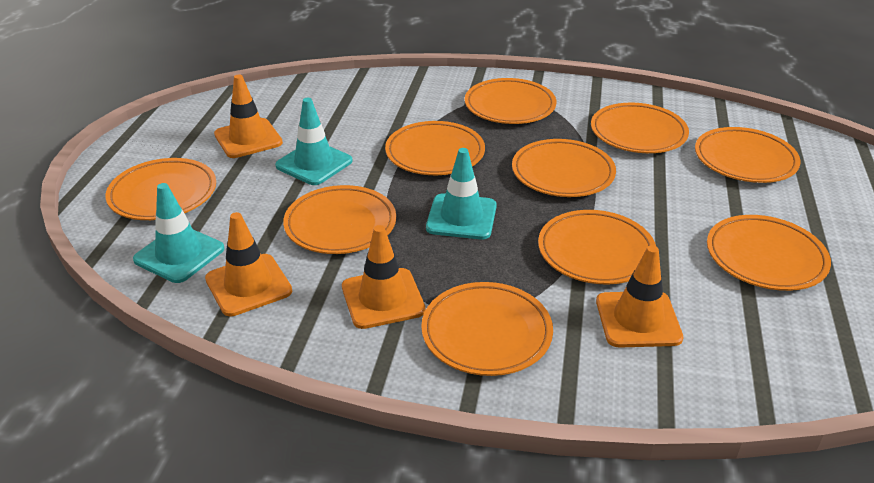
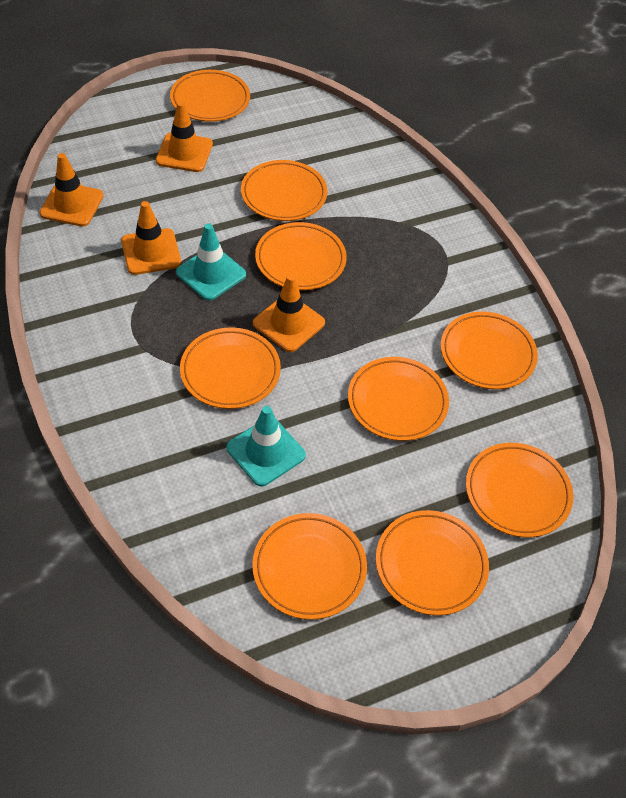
orange plate: [106,158,216,220] [283,185,396,254] [385,121,485,175] [421,282,553,376] [465,78,556,124] [512,139,616,197] [538,210,656,285] [591,103,689,153] [695,127,801,183] [707,215,831,291] = 10 -> [170,70,250,122] [180,327,281,409] [241,160,328,221] [252,513,367,620] [255,222,347,290] [348,357,449,441] [376,510,489,616] [440,312,538,389] [466,443,573,538] = 9
turquoise traffic cone: [133,183,224,283] [275,98,353,185] [426,148,497,240] = 3 -> [176,223,246,301] [226,406,306,487] = 2

